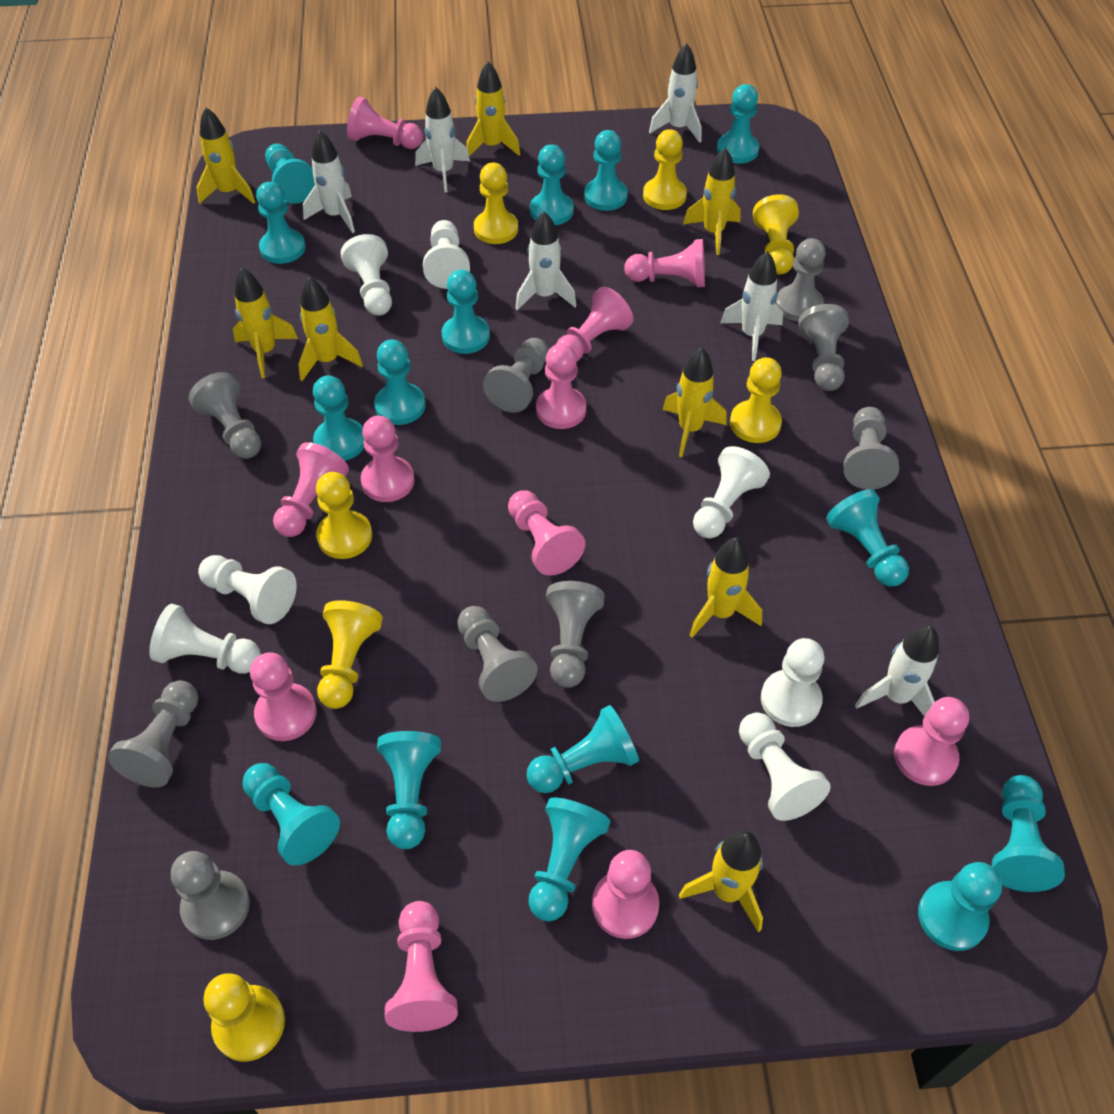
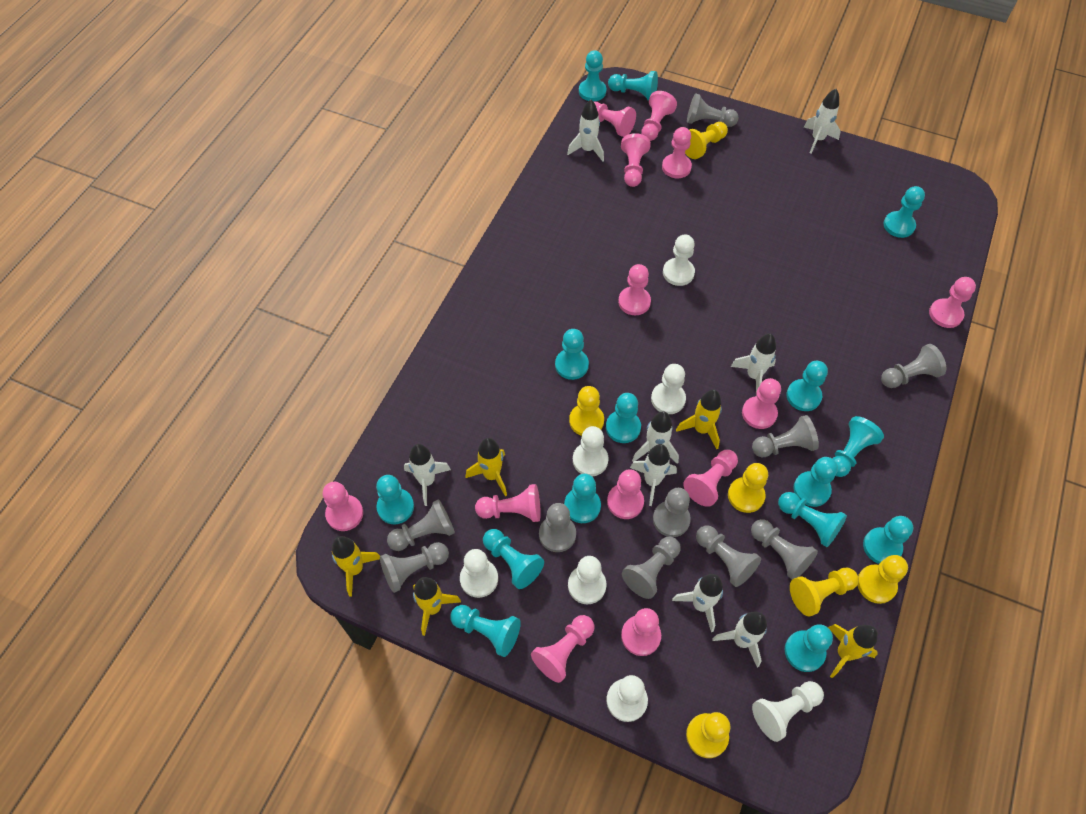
grey pawn: [108,680,198,787] [171,851,250,940] [189,372,261,459] [457,606,538,702] [483,338,549,413] [546,581,605,688] [776,238,826,321] [798,304,849,391] [844,407,899,489] = 9 -> [380,542,449,593] [387,499,455,551] [539,503,576,552] [622,537,681,599] [653,488,691,537] [687,93,739,127] [696,526,761,587] [751,519,818,579] [752,415,819,457] [881,344,946,388] = 10
pink pawn: [250,652,317,741] [273,442,349,537] [347,97,423,149] [361,416,415,502] [385,901,458,1032] [508,490,585,576] [536,343,586,429] [556,287,634,361] [592,850,659,939] [624,239,705,287] [894,697,969,786] = 11 -> [323,482,363,531] [475,484,541,522] [531,615,594,683] [594,102,636,137] [607,469,644,519] [618,264,651,315] [621,133,651,187] [621,608,661,656] [641,91,677,141] [662,127,692,178] [683,450,738,507] [742,378,781,429] [929,277,976,328] = 13
white rocket: [303,131,355,233] [415,87,470,192] [515,211,576,310] [649,43,701,143] [720,251,783,361] [855,625,939,716] = 6 -> [404,444,451,506] [567,99,604,162] [630,444,677,506] [632,411,679,464] [672,574,723,632] [712,612,767,667] [731,334,776,392] [804,89,841,153] = 8
yellow pawn: [203,973,285,1062] [316,472,372,559] [317,600,383,709] [474,163,518,244] [643,129,687,210] [730,357,782,443] [753,194,799,274] = 7 -> [569,386,604,436] [685,122,728,159] [686,712,731,758] [728,463,768,513] [790,568,859,617] [857,555,908,604] = 6
yellow rocket: [197,107,255,204] [233,268,298,378] [298,277,363,381] [466,61,520,156] [663,347,727,457] [679,830,763,932] [683,148,741,255] [690,537,762,637] = 8 -> [332,536,380,597] [413,577,461,636] [466,438,507,496] [676,389,722,449] [828,624,878,678] = 5

